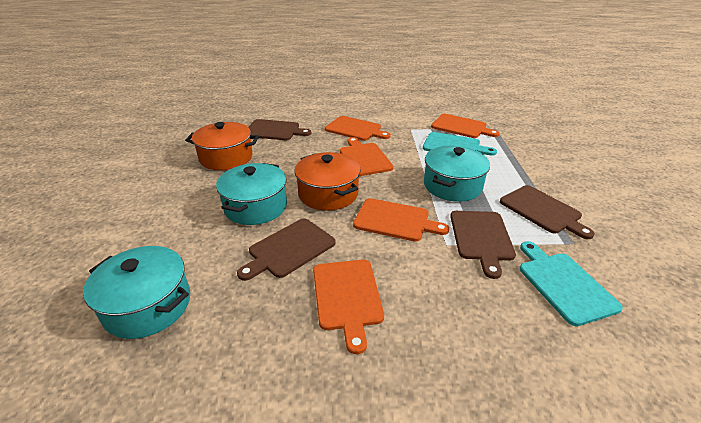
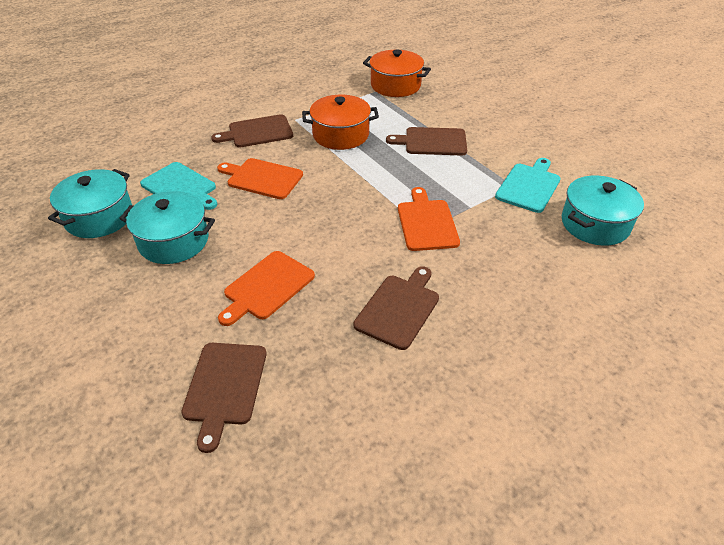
orange cutting board: [313,259,384,354] [325,116,391,141] [340,137,394,176] [353,198,449,242] [431,114,500,138] = 5 -> [217,158,303,199] [218,251,315,326] [398,187,460,251] = 3

